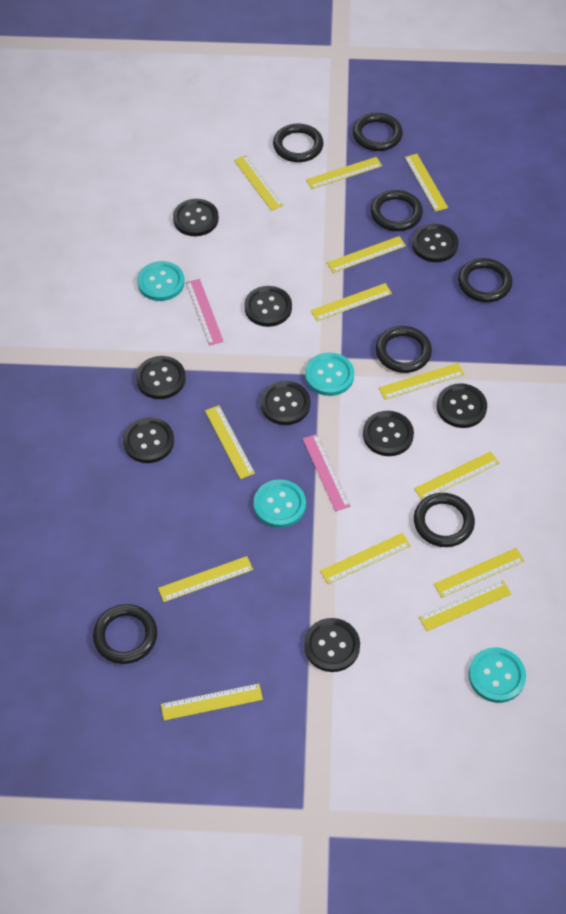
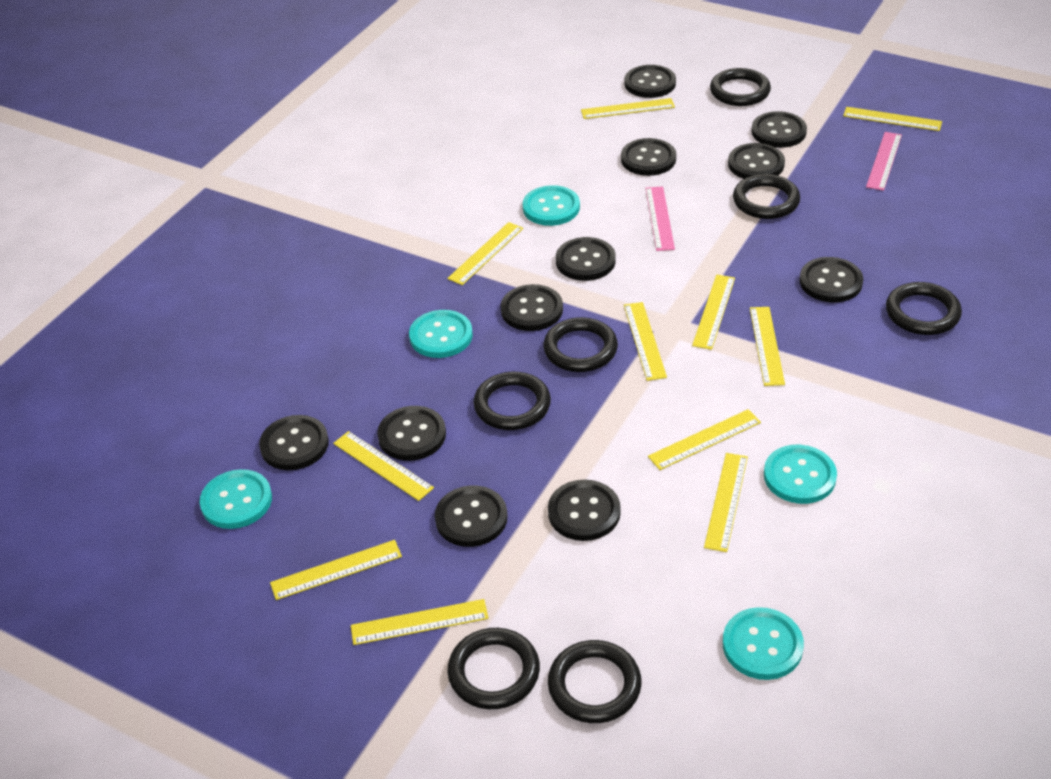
black button: [123,417,174,463] [136,356,186,399] [173,199,219,236] [244,286,292,327] [260,381,311,425] [304,618,360,672] [363,411,414,456] [412,224,459,262] [437,383,487,428] = 9 -> [259,415,329,470] [377,406,446,461] [435,486,508,547] [500,284,563,331] [548,480,621,541] [556,237,616,281] [621,138,676,176] [624,65,676,98] [728,143,785,179] [751,111,807,148] [799,257,863,302] = 11
turquoise button: [137,261,185,301] [253,479,306,528] [305,352,354,396] [468,647,526,703] = 4 -> [200,469,272,529] [409,310,473,358] [523,185,580,226] [723,607,804,680] [764,445,837,504] = 5
yellow ruler: [158,556,253,602] [161,683,263,721] [205,405,255,479] [234,155,284,211] [306,157,382,189] [311,283,392,321] [320,533,411,584] [327,236,406,273] [379,363,465,400] [405,154,448,212] [414,451,499,500] [419,580,511,631] [434,548,525,598] = 13 -> [270,540,402,600] [333,431,434,501] [351,599,488,645] [447,222,523,285] [581,98,675,119] [624,302,667,381] [648,409,761,470] [692,275,735,350] [704,453,748,552] [750,307,785,386] [843,107,942,131] = 11

